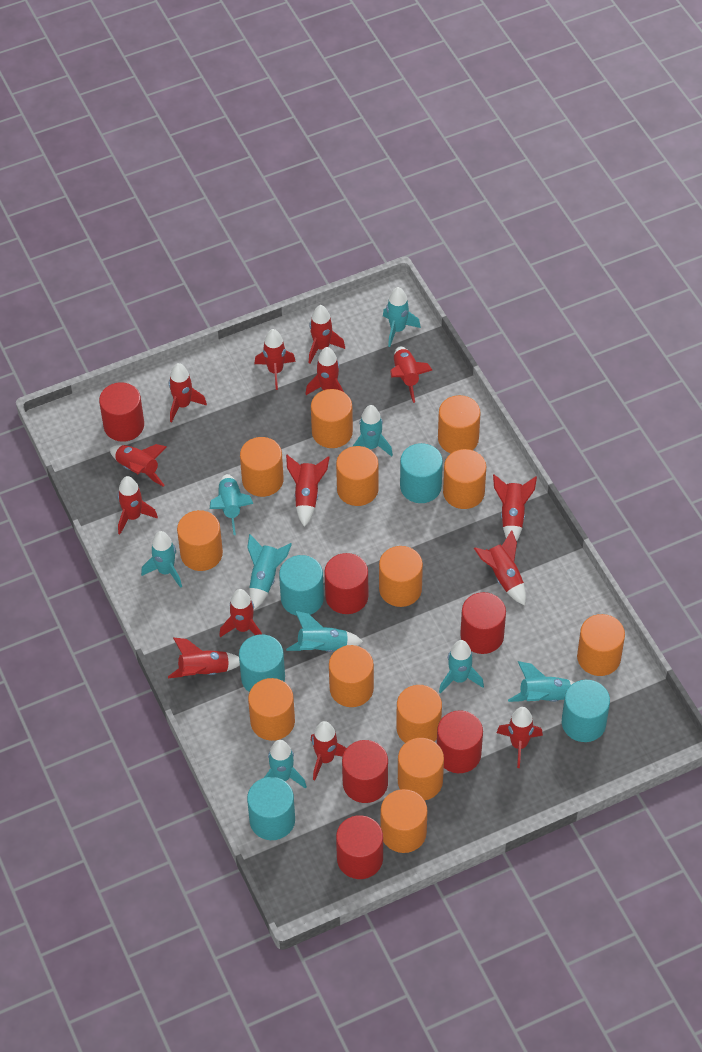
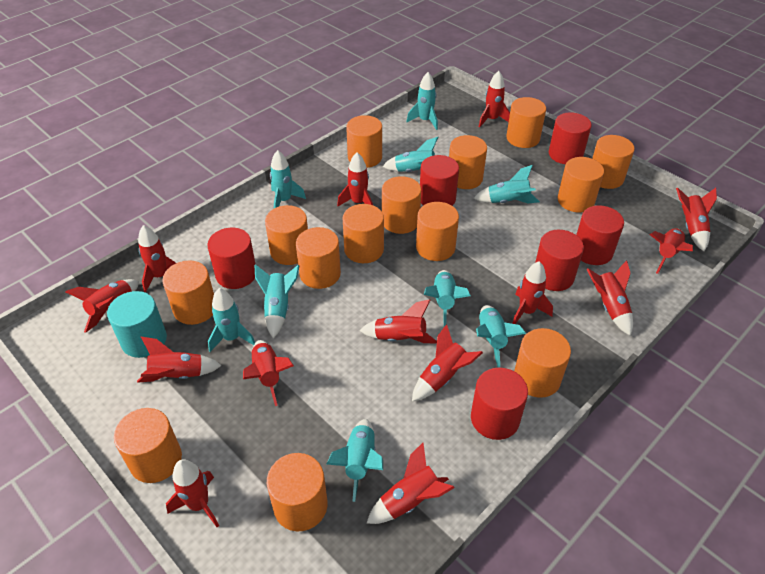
orange cylinder: [177,510,223,571] [240,437,284,497] [248,678,295,741] [311,389,353,448] [329,645,374,707] [336,446,379,506] [379,546,423,607] [381,789,427,853] [396,685,442,743] [398,738,444,801] [438,395,481,453] [443,449,486,509] [577,614,625,676] = 13 -> [114,408,182,483] [162,260,214,325] [265,205,308,265] [267,453,328,531] [296,227,341,289] [343,204,384,263] [346,115,382,168] [382,176,421,234] [416,202,459,261] [449,135,487,189] [506,97,546,148] [514,328,571,398] [558,157,604,213] [592,135,635,189] = 14
turquoise cylinder: [239,634,285,692] [247,777,295,840] [279,555,324,616] [400,443,443,503] [562,680,610,742] = 5 -> [107,291,167,358] = 1

